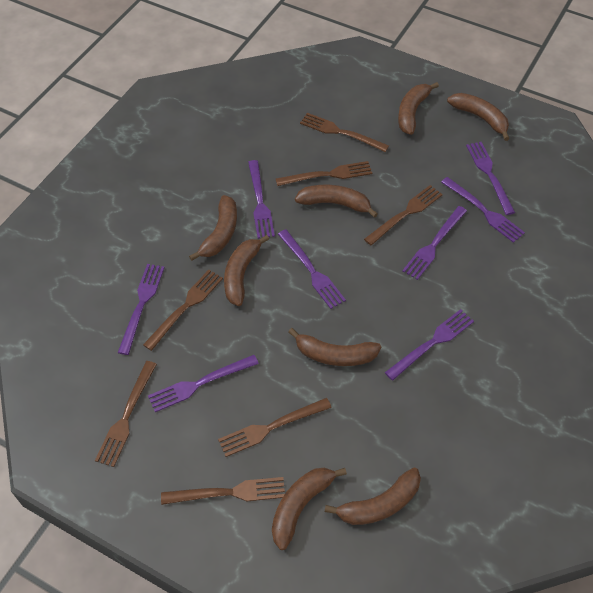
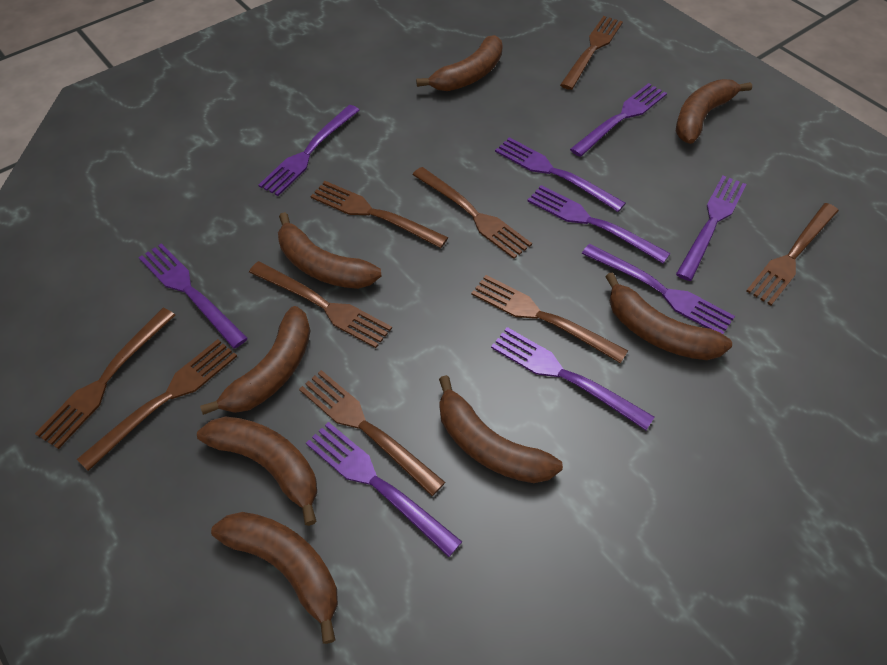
brown fork: [95,361,157,467] [143,270,223,351] [161,477,285,505] [218,398,332,457] [276,161,372,186] [300,113,389,152] [364,185,443,246] = 7 -> [35,308,175,449] [77,339,237,471] [249,261,392,348] [299,370,445,496] [311,181,448,248] [412,167,532,259] [471,275,628,363] [560,16,623,90] [746,203,839,306] = 9
purple fork: [118,264,165,355] [148,355,259,412] [248,160,275,239] [278,229,346,309] [385,309,474,381] [402,206,467,280] [441,177,525,243] [466,142,515,215] = 8 -> [139,243,248,348] [258,105,360,196] [306,422,462,557] [491,327,654,430] [495,137,626,212] [527,185,671,263] [570,83,667,157] [582,244,735,334] [676,176,747,281] = 9

